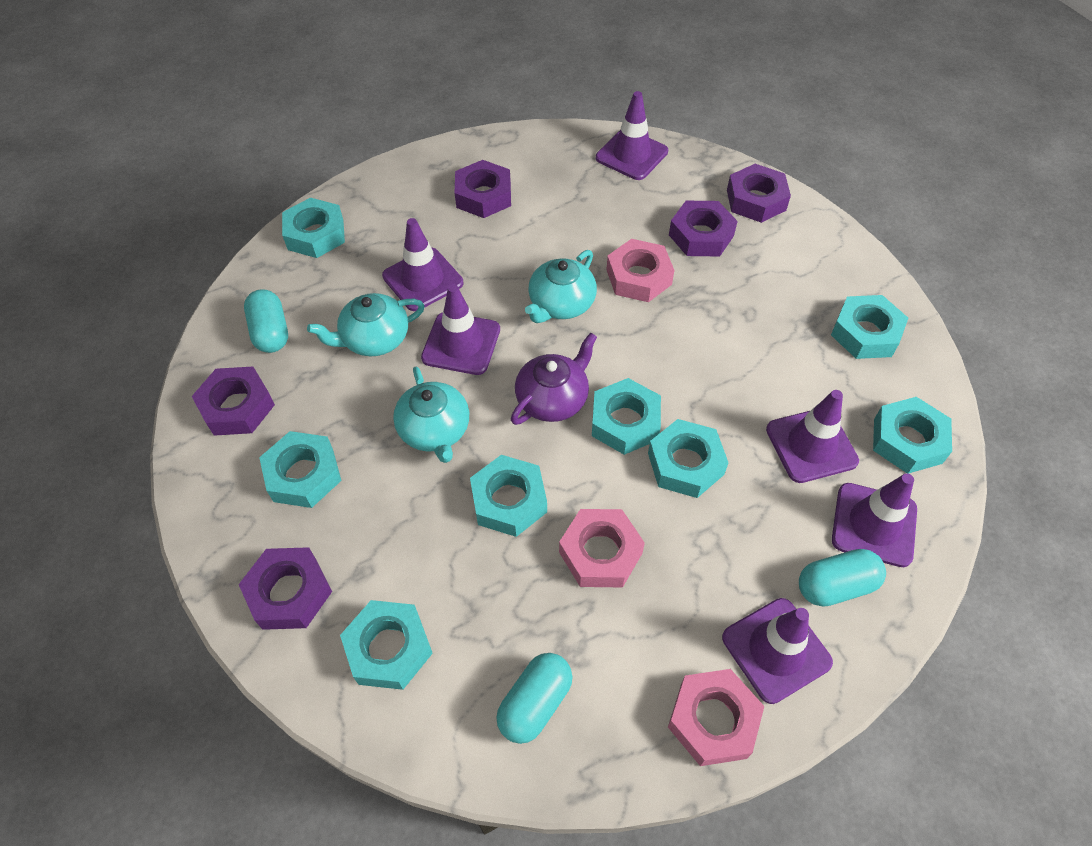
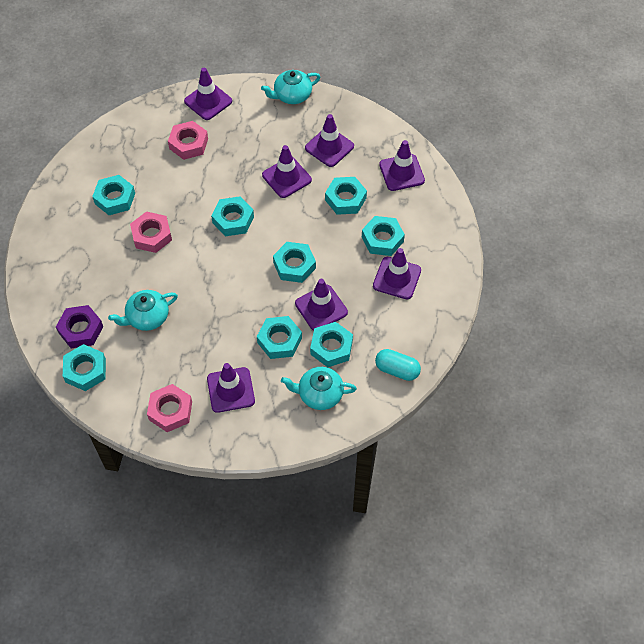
purple nut: [192,367,275,436] [239,547,332,630] [455,160,511,218] [669,201,738,256] [727,164,791,223] = 5 -> [56,305,103,348] = 1
purple teapot: [511,333,597,425] = 1 -> none = 0
purple traffic cone: [382,218,463,311] [421,284,500,375] [596,91,668,180] [722,598,833,704] [766,390,859,483] [832,473,917,567] = 6 -> [184,68,232,120] [207,363,255,413] [262,145,312,198] [295,279,348,331] [305,114,354,167] [373,248,421,300] [379,140,425,191] = 7
turquoise capsule: [244,289,288,353] [496,653,573,744] [799,549,886,607] = 3 -> [375,349,421,381] = 1

